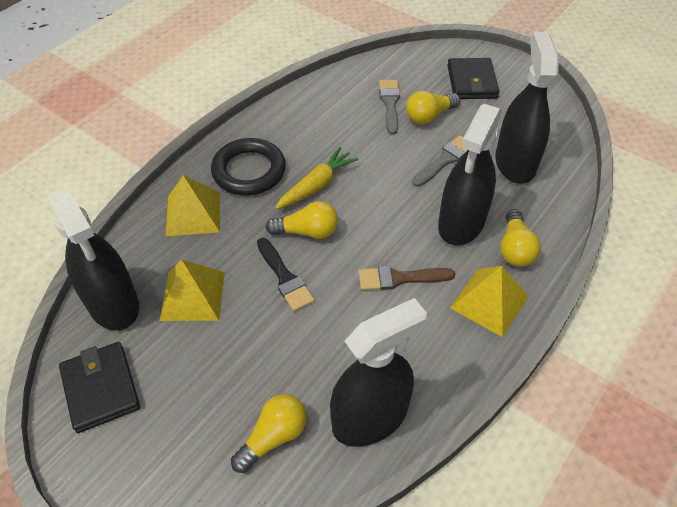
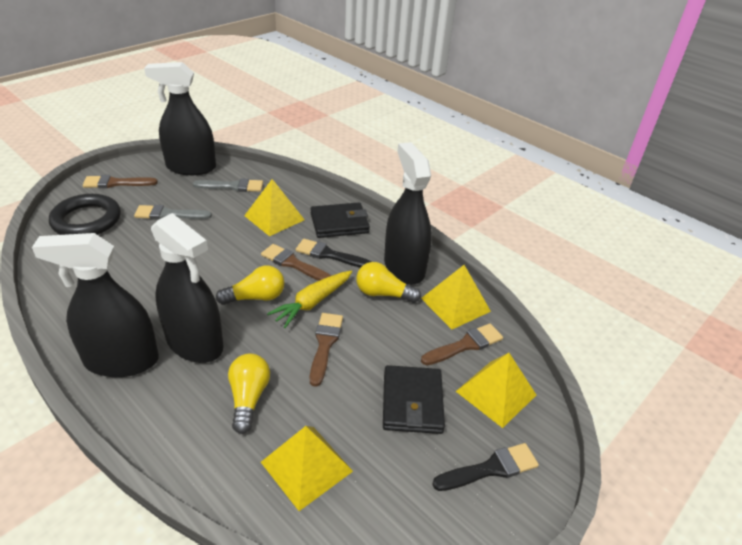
black brush: [257,238,315,312] = 1 -> [296,239,371,268] [432,443,539,491] = 2
brown brush: [359,266,455,290] = 1 -> [83,175,158,188] [261,244,331,281] [310,313,343,387] [421,323,503,365] = 4
yellow light bulb: [231,394,307,473] [266,201,338,239] [406,91,460,124] [500,209,541,267] = 4 -> [216,266,285,305] [228,353,270,434] [356,262,421,303] = 3
yellow pyramid: [160,259,225,321] [166,175,220,237] [450,266,529,337] = 3 -> [244,179,305,236] [261,426,353,511] [421,265,491,329] [456,353,536,428] = 4

